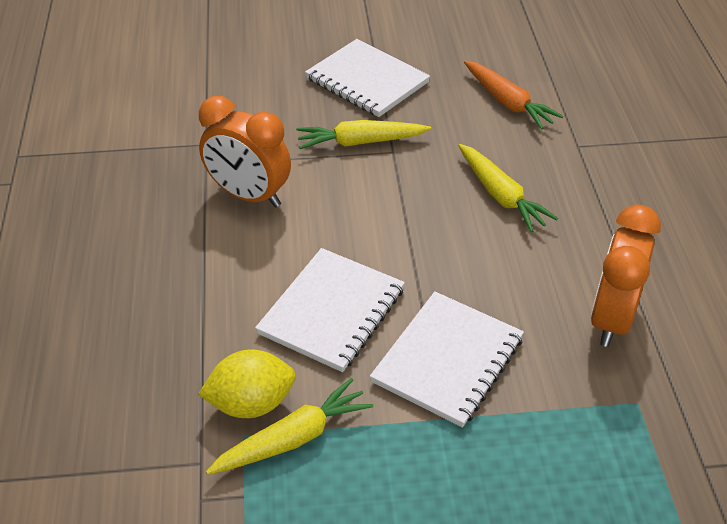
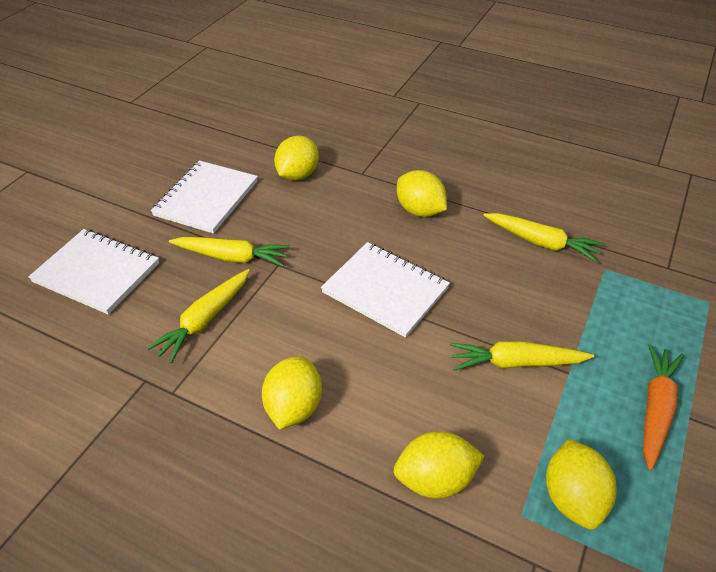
orange clock: [199,96,291,207] [590,204,661,347] = 2 -> none = 0
yellow carrot: [206,378,373,475] [297,120,431,149] [458,144,558,232] = 3 -> [147,269,250,363] [169,237,290,266] [450,341,594,371] [483,213,603,262] = 4
yellow lemon: [198,350,296,418] = 1 -> [262,356,322,430] [274,136,319,181] [393,431,484,499] [397,170,447,217] [546,439,617,530] = 5

